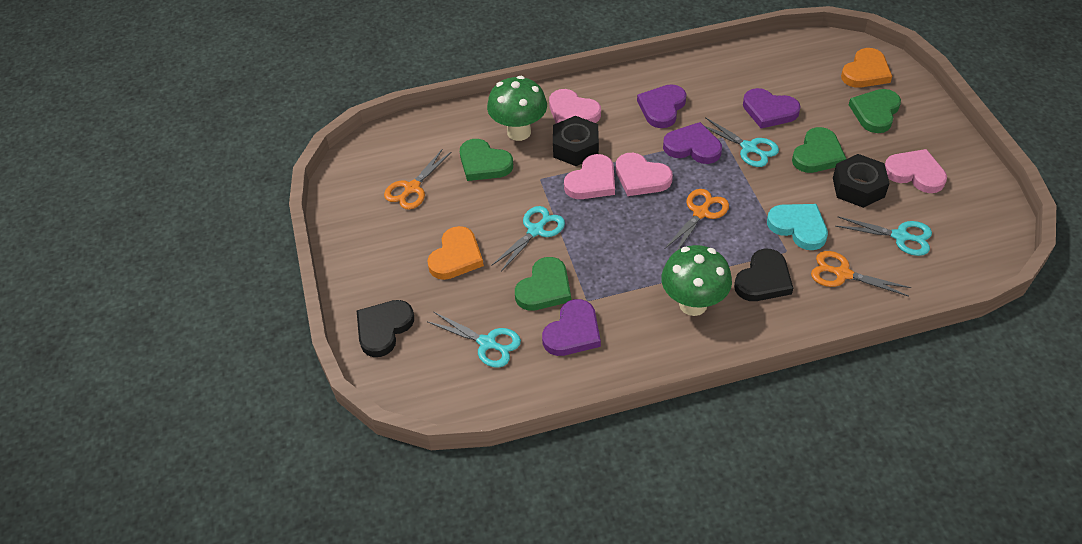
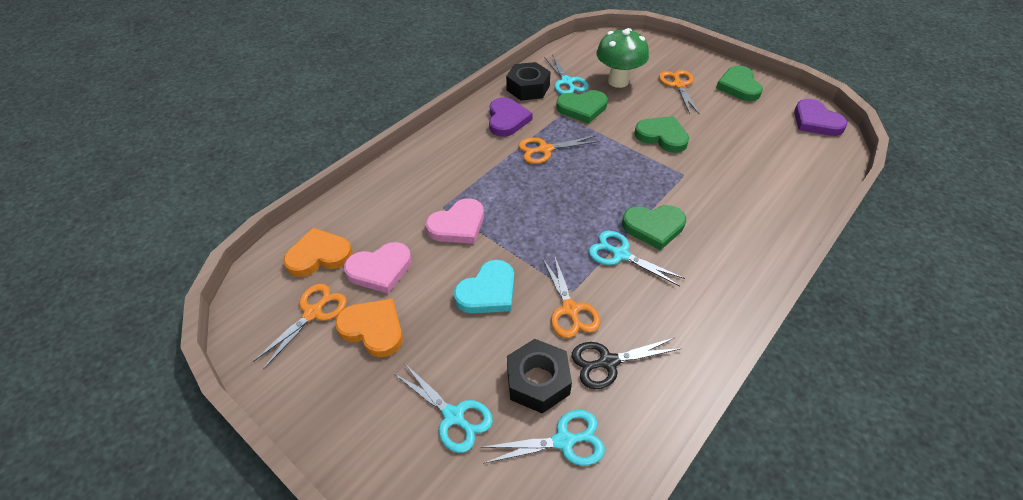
black heart: [357,300,414,357] [734,249,793,301] = 2 -> none = 0
black scissors: none = 0 -> [572,338,680,389] = 1
green mushroom: [487,76,547,141] [661,245,732,316] = 2 -> [596,28,649,88] = 1
orange scissors: [384,148,451,209] [664,189,729,250] [811,251,911,297] = 3 -> [253,284,347,370] [518,136,599,164] [542,255,601,338] [659,70,699,114] = 4
pink heart: [549,89,601,123] [564,154,615,199] [616,153,673,196] [885,149,947,193] = 4 -> [344,242,412,294] [426,198,484,244] = 2
purple heart: [542,299,601,356] [637,84,686,128] [663,122,722,164] [743,88,800,129] = 4 -> [489,97,532,137] [794,99,848,136] = 2

